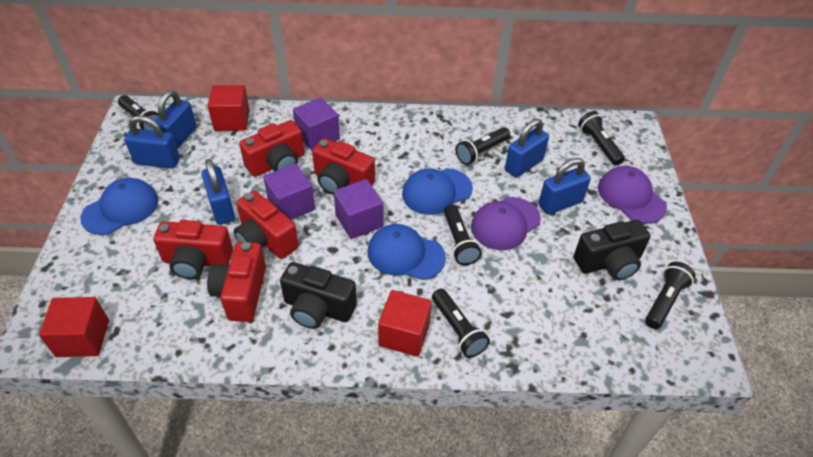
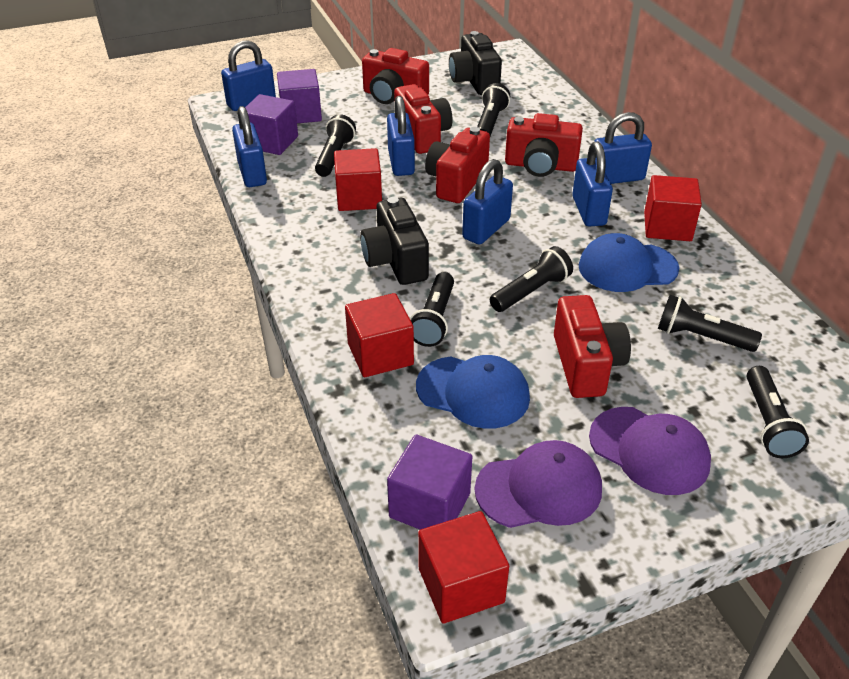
blue cap: [81,178,158,235] [368,224,446,280] [402,168,473,215] = 3 -> [416,355,530,429] [579,233,679,292] = 2
blue padlock: [124,115,180,169] [155,90,197,149] [201,159,235,225] [505,119,549,178] [539,158,591,215] = 5 -> [221,40,276,111] [232,106,267,187] [387,96,415,176] [462,159,513,245] [572,142,613,227] [594,112,652,184] = 6
red cube: [39,297,109,357] [208,85,250,131] [378,290,432,357] = 3 -> [334,148,382,211] [345,293,414,377] [418,511,509,623] [644,175,702,241] = 4

